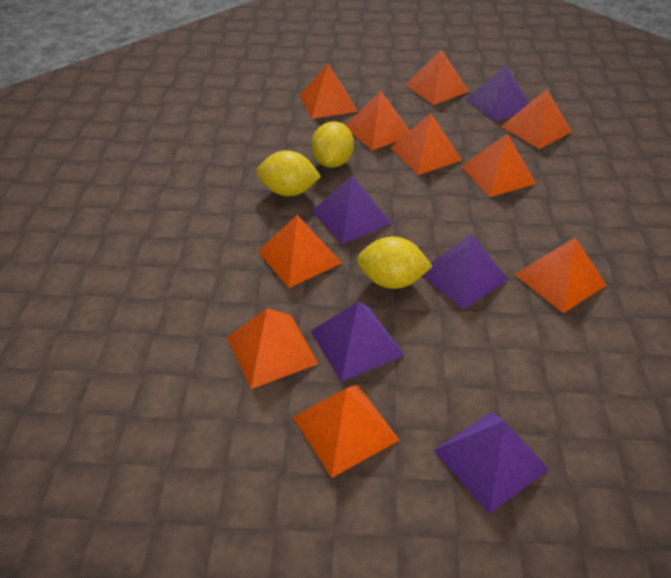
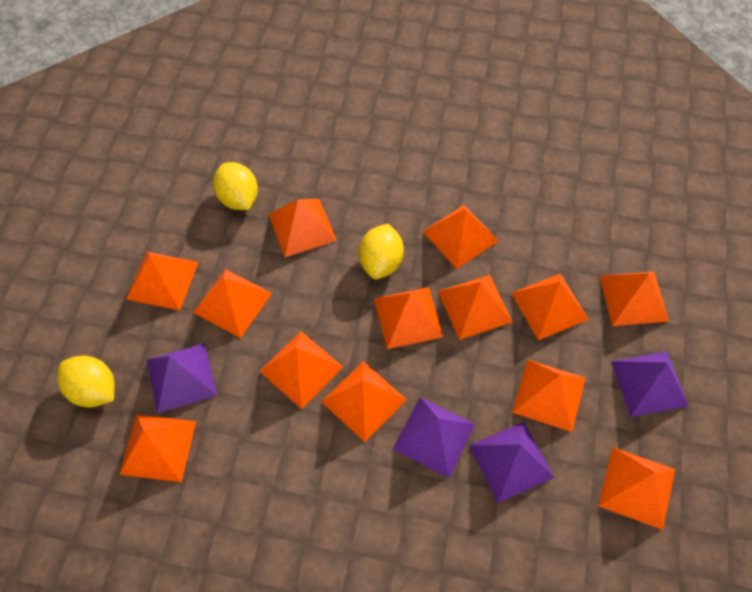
orange pyramid: [227,309,318,389] [258,215,342,288] [293,384,399,478] [300,64,358,119] [346,91,410,151] [390,113,462,175] [405,49,469,105] [461,134,536,197] [501,89,572,149] [514,238,606,313] = 10 -> [119,414,196,482] [126,252,198,310] [193,269,272,338] [259,332,343,409] [268,199,337,257] [321,361,407,442] [374,287,444,349] [422,205,499,269] [438,275,512,340] [511,274,589,340] [512,359,585,432] [598,447,675,530] [600,272,669,326] = 13
purple pyramid: [311,301,405,382] [312,175,392,244] [423,234,508,309] [433,412,549,514] [465,65,529,122] = 5 -> [147,343,217,413] [393,397,475,478] [469,422,555,503] [611,351,689,417] = 4

